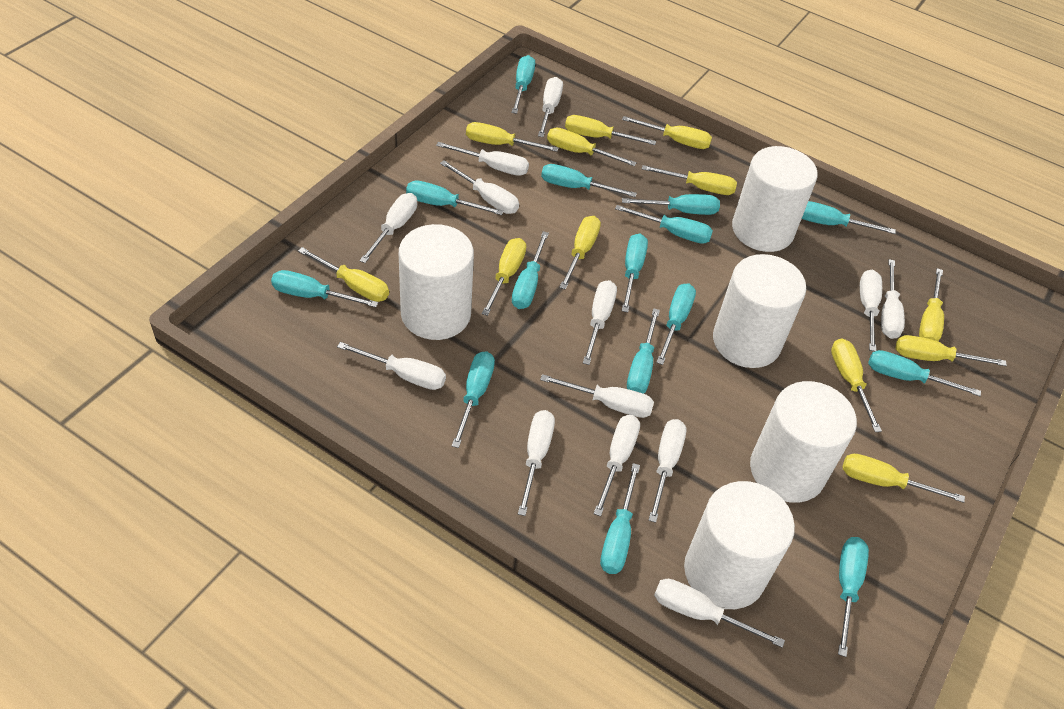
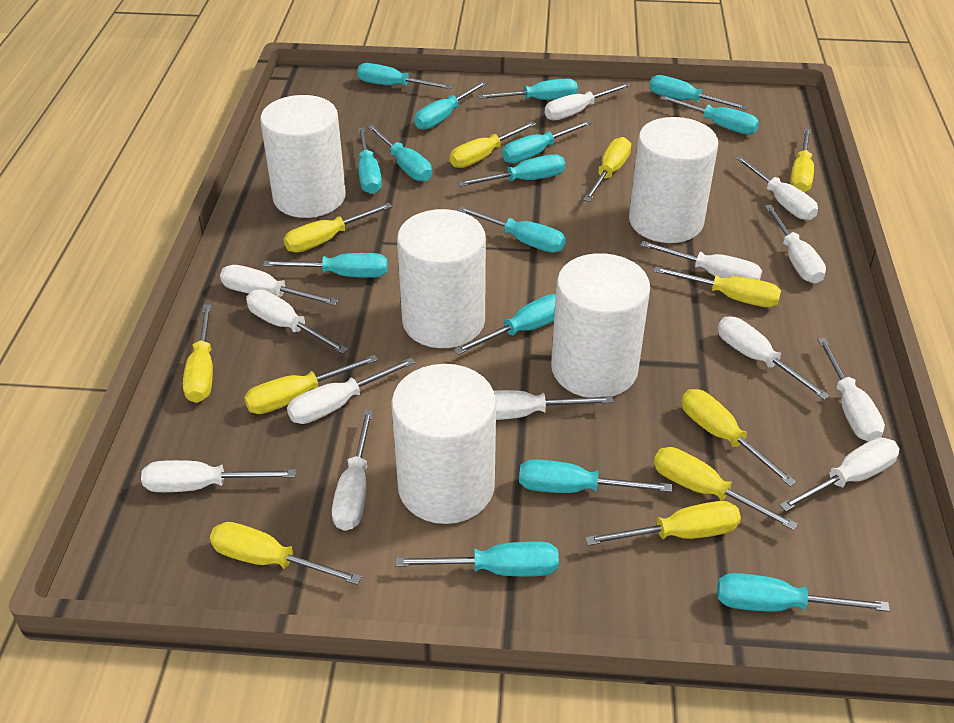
yellow screwdriver: [298,247,389,302] [466,122,558,152] [482,238,526,316] [547,128,637,166] [559,216,601,290] [565,115,656,145] [622,116,712,149] [642,165,737,195] [831,338,882,432] [843,454,965,503] [896,335,1007,366] [919,268,944,341] = 12 -> [183,304,213,403] [210,522,362,585] [244,355,378,414] [284,203,392,253] [450,121,536,168] [583,137,631,202] [585,501,741,546] [653,266,781,307] [654,447,798,531] [681,389,797,487] [790,128,814,193] = 11

